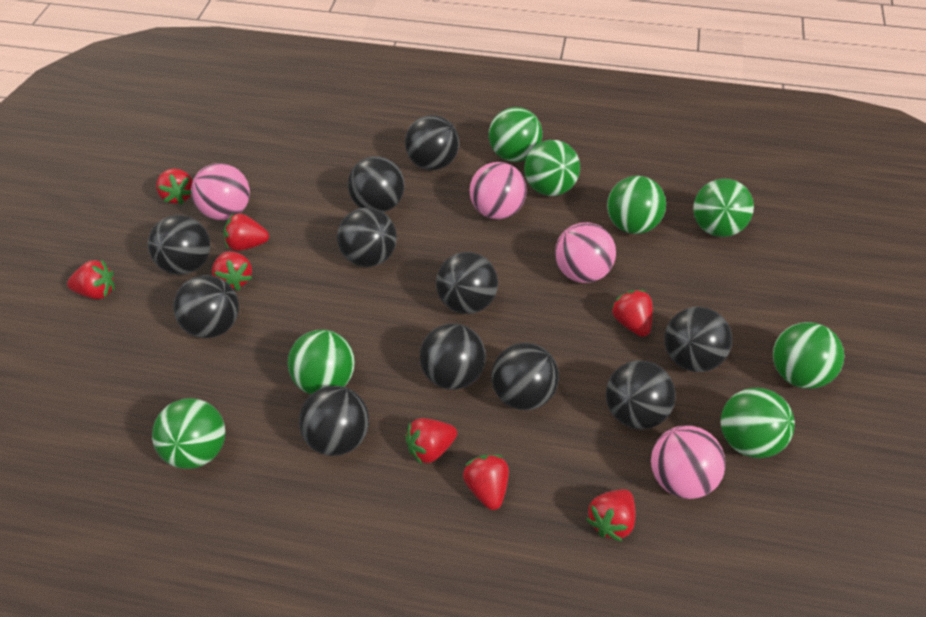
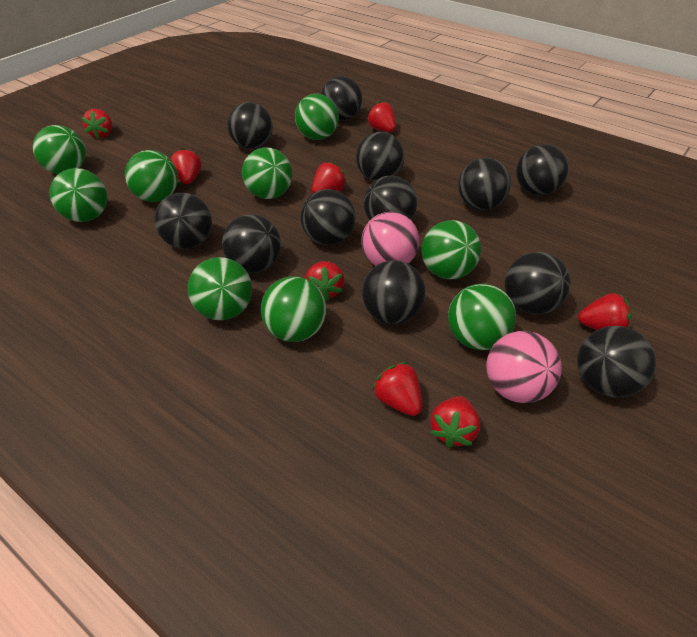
black ball: [148,215,210,275] [173,275,239,338] [299,386,369,456] [337,207,397,267] [348,156,405,212] [405,115,459,170] [420,323,486,390] [436,252,498,314] [492,343,559,410] [606,361,676,429] [664,307,732,372] = 11 -> [154,193,212,249] [222,214,281,273] [227,102,273,149] [300,189,355,245] [321,76,362,121] [356,132,405,181] [362,260,426,324] [364,175,417,220] [458,158,511,211] [505,252,571,315] [516,144,569,196] [577,326,656,397] = 12
green ball: [152,398,225,469] [287,330,355,394] [489,107,543,162] [524,140,580,196] [607,176,666,234] [693,178,754,237] [721,388,795,458] [773,322,844,389] = 8 -> [33,125,86,174] [49,168,107,222] [125,150,178,202] [188,257,252,320] [242,147,292,199] [261,276,326,342] [295,94,339,140] [421,220,481,279] [448,284,516,350] = 9
pink ball: [191,163,250,220] [470,162,527,219] [555,222,616,283] [651,425,726,499] = 4 -> [361,212,419,266] [486,331,562,403] = 2

